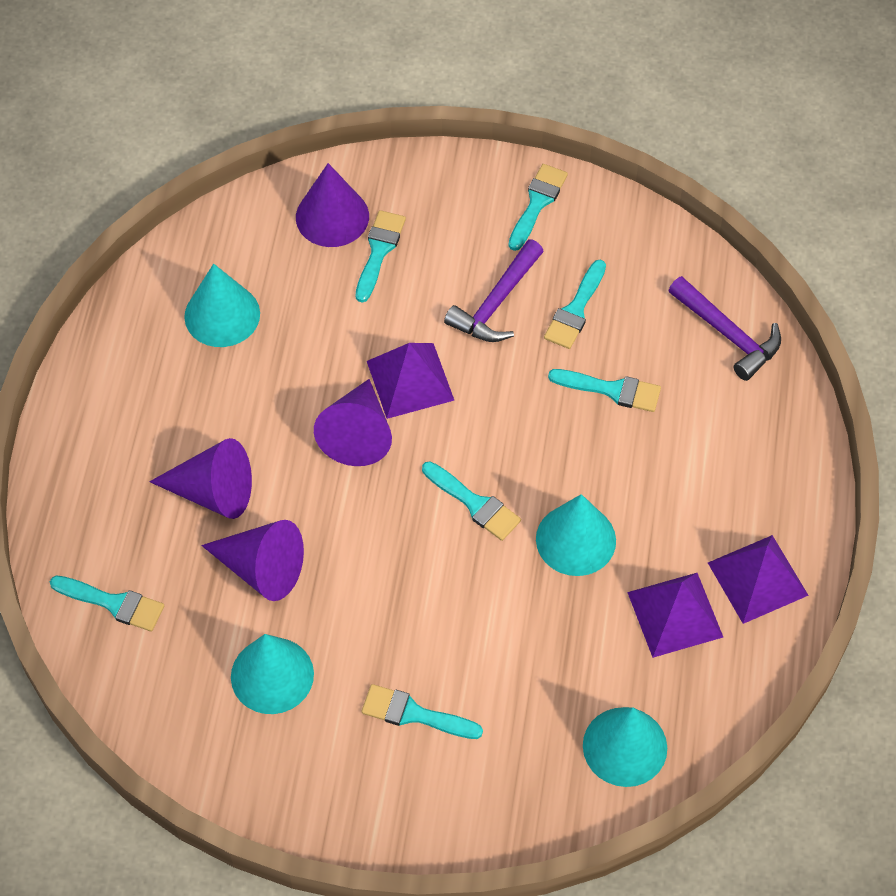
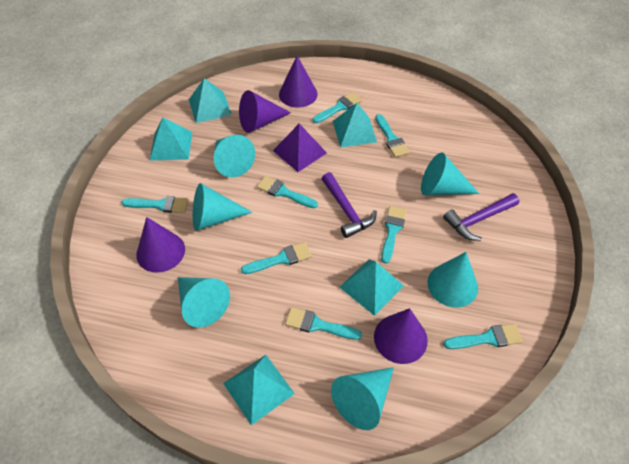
purple pyramid: [367,343,454,419] [627,573,723,658] [708,535,809,624] = 3 -> [273,124,327,172] = 1
turquoise brush: [50,576,164,632] [356,210,406,303] [361,684,483,739] [422,461,521,541] [508,164,568,251] [544,260,606,349] [548,369,661,412] = 7 -> [121,196,189,213] [241,242,312,274] [257,176,318,208] [285,307,362,340] [313,92,362,123] [375,114,409,157] [381,206,407,264] [444,323,523,349] = 8
turquoise cone: [184,264,260,347] [231,634,314,714] [536,494,616,576] [583,707,667,787] = 4 -> [178,277,230,328] [193,183,253,231] [214,135,255,177] [331,367,394,430] [421,153,479,195] [427,252,478,308] = 6
turquoise pyramid: none = 0 -> [150,117,192,160] [189,78,232,123] [223,355,295,425] [333,103,377,147] [339,259,404,316] = 5

